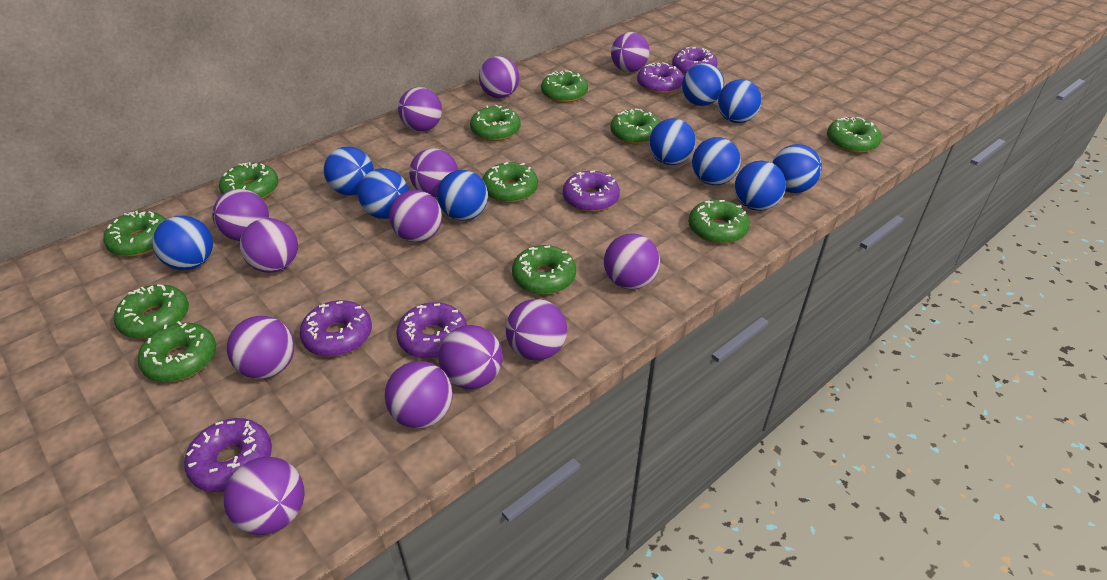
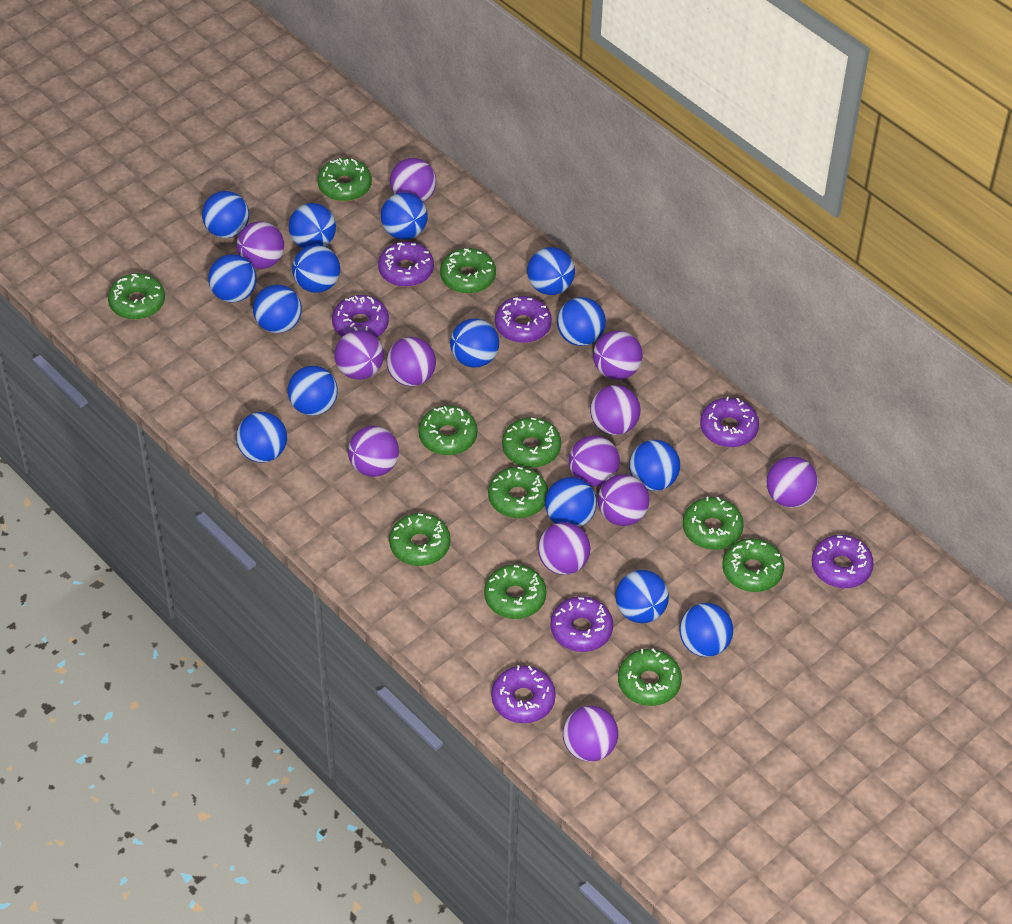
blue ball: [152,216,213,270] [324,146,374,195] [358,168,409,219] [437,170,488,221] [649,118,696,165] [682,63,724,106] [692,137,741,185] [718,79,762,123] [735,161,786,211] [772,144,822,193] = 10 -> [202,191,249,238] [208,254,257,302] [236,412,287,463] [253,285,302,333] [288,366,338,416] [289,203,336,248] [292,245,340,293] [381,192,428,240] [450,318,499,368] [527,247,575,295] [545,477,597,527] [557,297,606,346] [615,570,669,623] [629,440,680,491] [679,603,733,657] = 15
purple ball: [212,189,269,241] [224,457,304,535] [227,316,294,379] [240,218,298,273] [385,361,453,429] [389,190,442,242] [398,87,442,131] [409,148,458,197] [438,325,503,389] [479,56,519,98] [506,299,567,360] [604,233,660,290] [611,32,650,72] = 13 -> [237,221,284,269] [334,330,384,380] [348,426,399,477] [386,337,436,386] [390,158,436,202] [538,522,590,575] [563,706,618,762] [569,436,620,487] [590,385,641,435] [593,330,643,380] [598,474,649,526] [767,456,818,508] = 12
purple donut: [184,418,272,492] [300,300,372,357] [396,302,467,359] [563,171,620,212] [637,62,684,94] [672,47,717,75] = 6 -> [332,295,389,337] [378,241,434,287] [491,665,556,723] [495,296,552,343] [551,596,613,652] [700,396,759,447] [812,535,874,588] = 7

